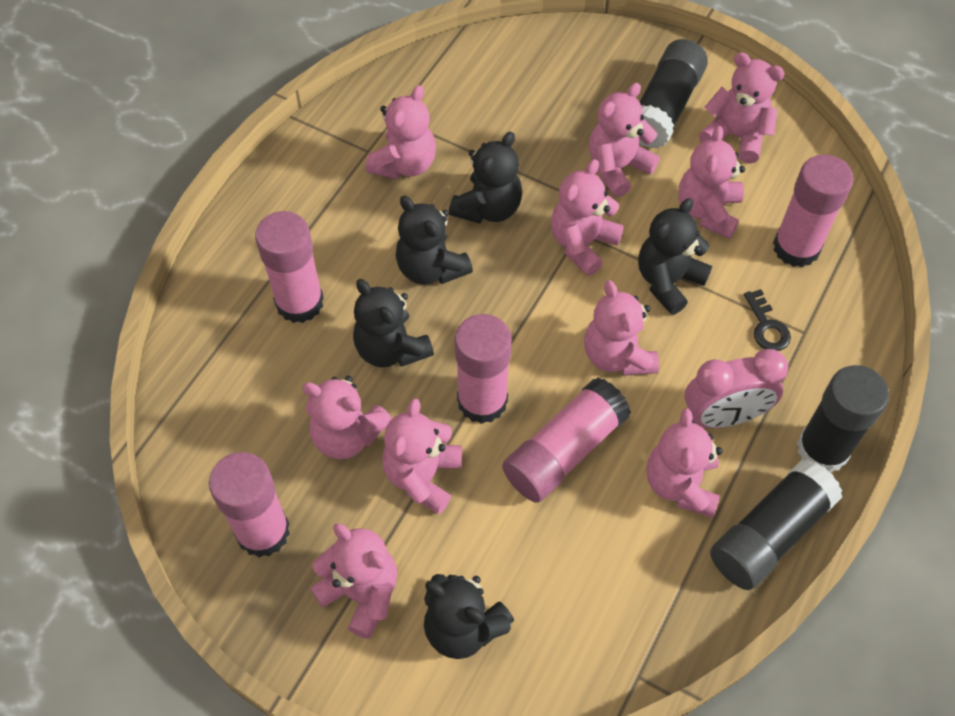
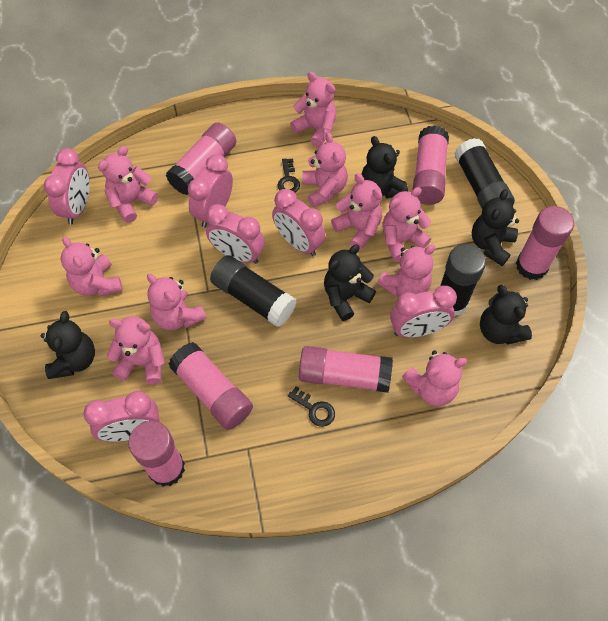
black key: [744,289,791,351] = 1 -> [278,158,300,193] [288,386,335,427] = 2
pink clock: [684,349,788,428] = 1 -> [44,148,90,225] [84,391,160,442] [188,154,233,228] [206,204,265,264] [272,189,325,256] [390,285,457,338] = 6
pink glue stick: [209,452,290,558] [255,211,324,323] [454,314,512,424] [502,377,631,503] [773,155,854,267] = 5 -> [128,421,185,487] [166,123,236,195] [169,342,253,430] [299,346,393,393] [413,125,449,205] [516,206,574,280] = 6

